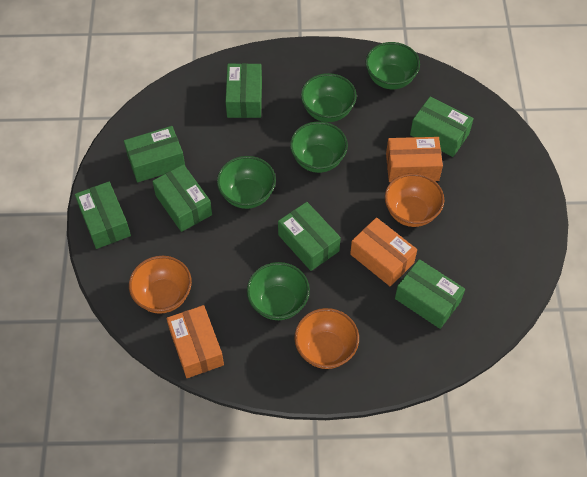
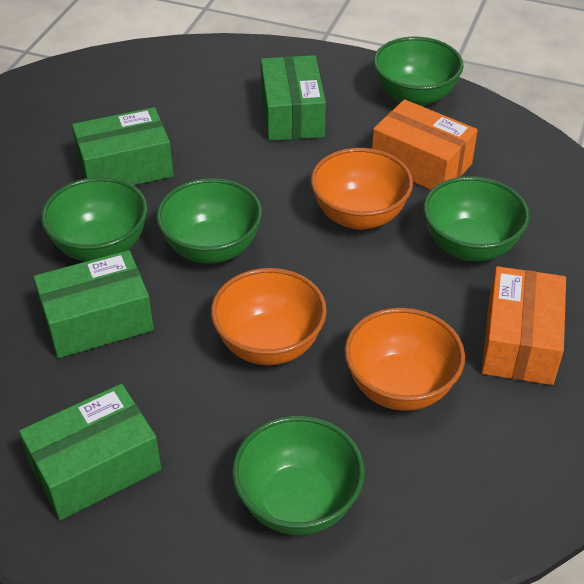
green box: [75,182,131,249] [124,126,185,182] [152,164,212,232] [226,63,262,118] [278,202,341,271] [395,259,465,329] [410,97,474,157] = 7 -> [19,384,161,520] [33,250,154,358] [72,107,173,185] [261,55,326,141] = 4
orange box: [166,305,224,378] [350,218,417,287] [386,137,443,182] = 3 -> [372,99,478,190] [482,266,566,385] = 2

